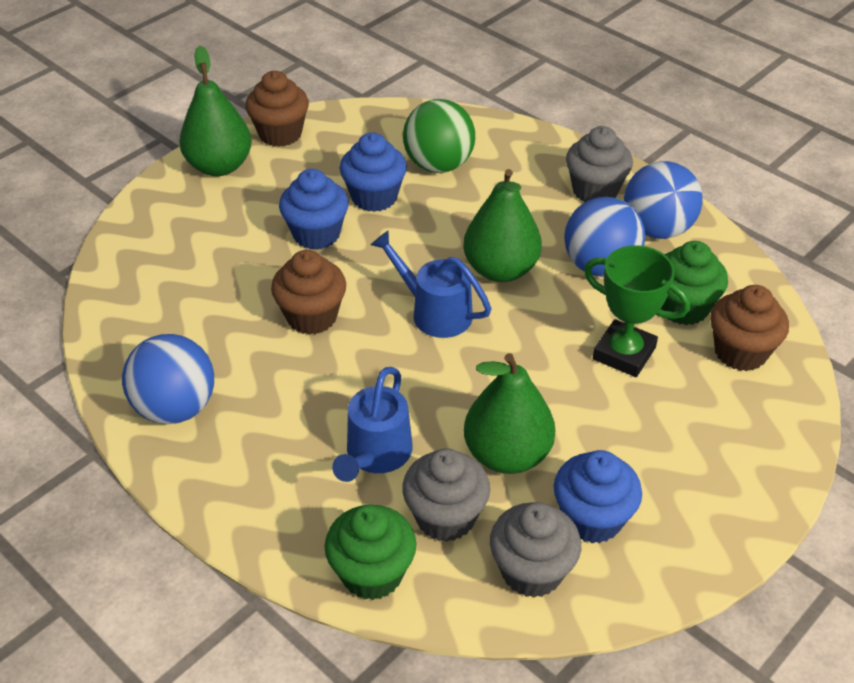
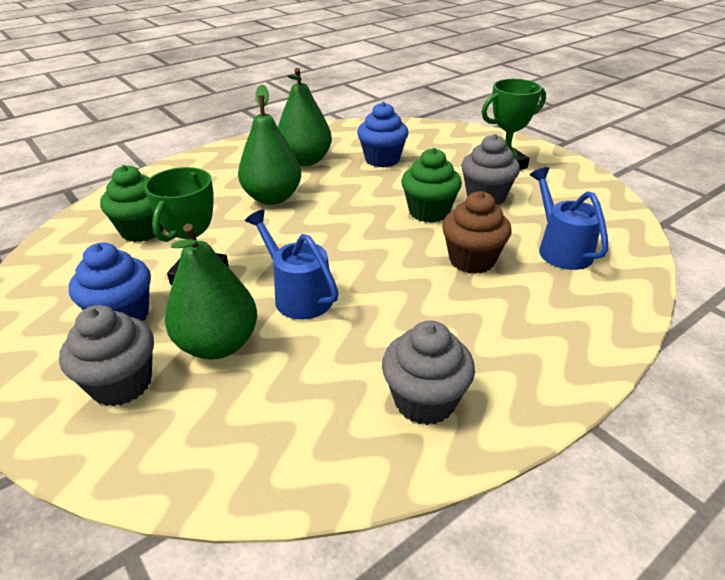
blue ball: [122,334,214,424] [564,197,645,277] [624,161,703,239] = 3 -> none = 0
blue cupcake: [279,169,349,250] [340,133,407,212] [554,450,642,543] = 3 -> [69,243,151,321] [357,102,408,167] = 2
brown cupcake: [246,71,309,147] [271,250,346,335] [710,285,789,371] = 3 -> [442,191,512,274] = 1
green ball: [403,99,475,173] = 1 -> none = 0
green trophy: [584,245,690,377] = 1 -> [144,167,229,285] [482,79,546,170] = 2

